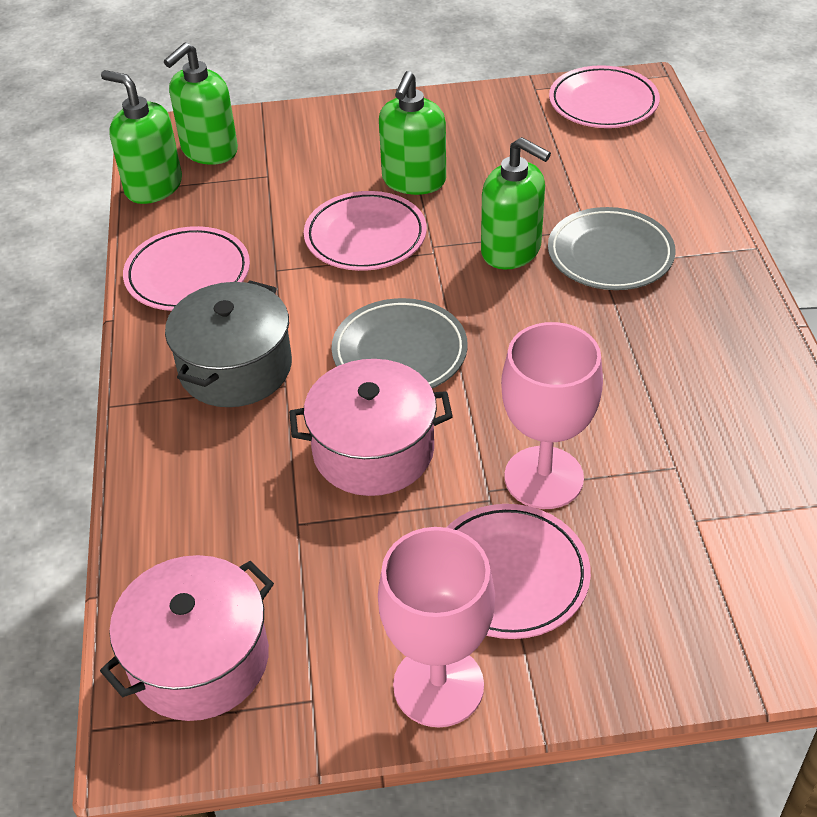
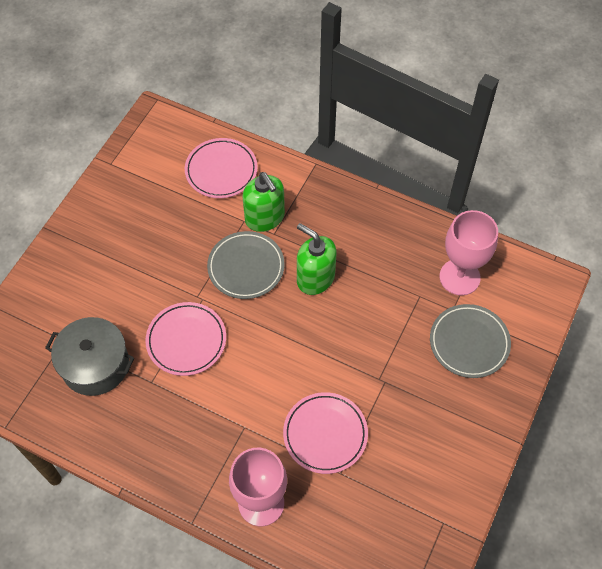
green soap dispenser: [101,70,182,204] [164,42,238,165] [379,71,446,195] [481,137,551,269] = 4 -> [242,172,285,232] [297,223,337,295] = 2
pink plate: [123,226,250,311] [304,191,427,271] [446,504,591,639] [549,65,660,128] = 4 -> [145,302,226,376] [185,138,258,198] [283,392,368,474] = 3
pink pot: [100,555,274,721] [289,359,453,496] = 2 -> none = 0

